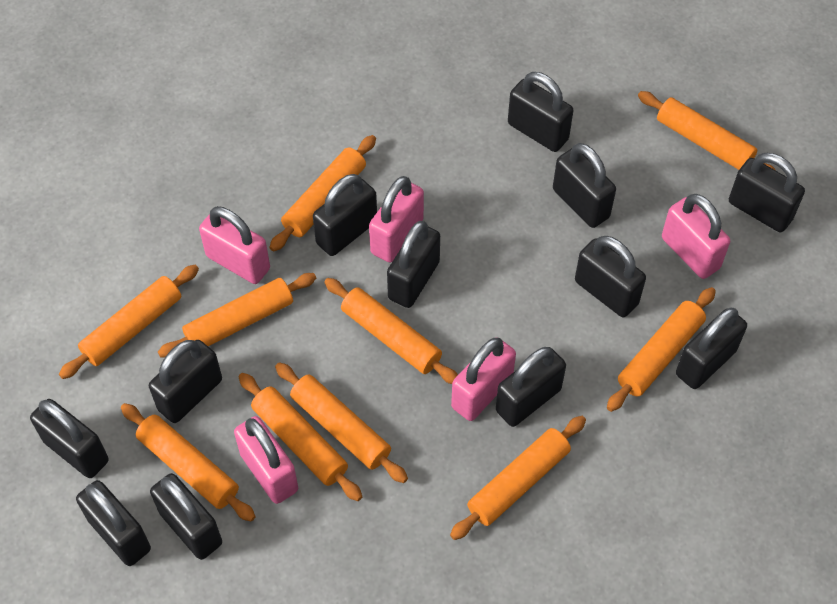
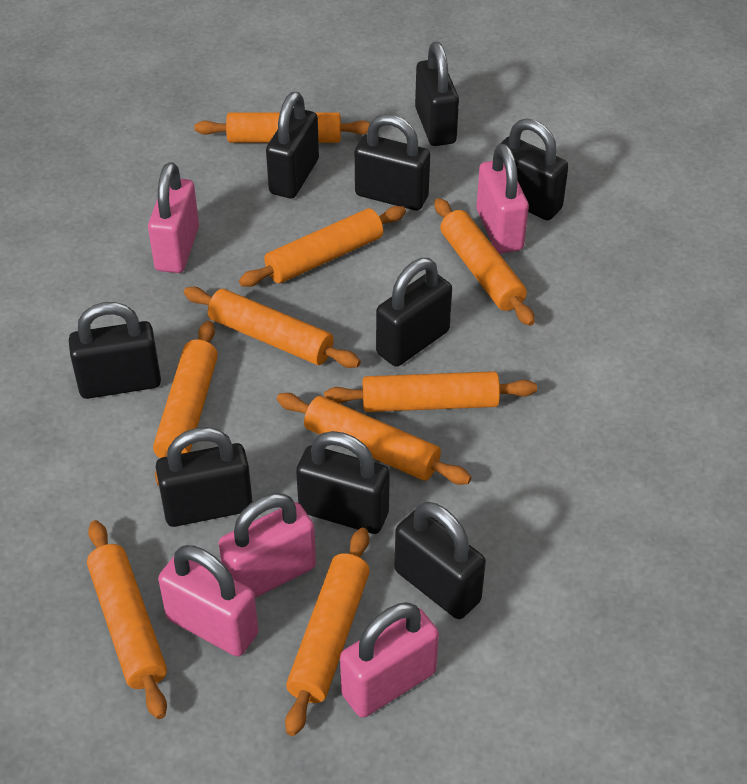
black padlock: [30,399,109,478] [76,480,151,566] [149,340,222,423] [150,473,222,560] [313,174,377,256] [387,221,440,308] [496,347,566,427] [508,72,573,152] [553,143,616,228] [575,236,646,317] [676,308,747,389] [729,153,805,232] = 12 -> [69,302,161,399] [156,427,253,527] [266,92,319,198] [296,431,390,534] [355,114,430,211] [376,258,452,367] [395,502,486,619] [415,42,459,146] [500,119,569,220] = 9
orange rolling pin: [59,265,199,379] [121,403,256,522] [158,273,316,358] [238,373,362,501] [269,135,376,252] [275,362,408,483] [324,278,458,384] [450,416,586,540] [607,287,716,412] [638,91,776,171] = 10 -> [87,520,167,719] [153,321,218,486] [184,287,361,368] [195,112,370,143] [239,206,406,287] [277,393,472,485] [285,528,370,736] [324,371,537,412] [434,198,535,326] = 9

